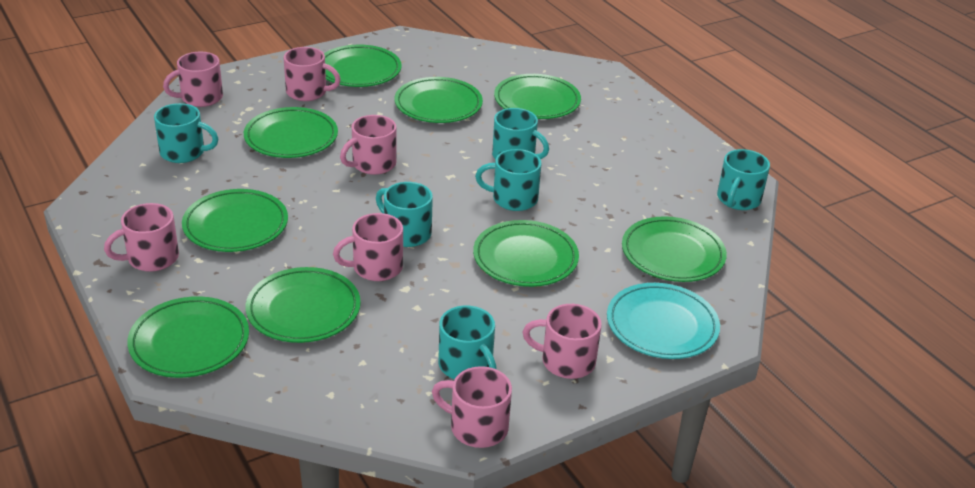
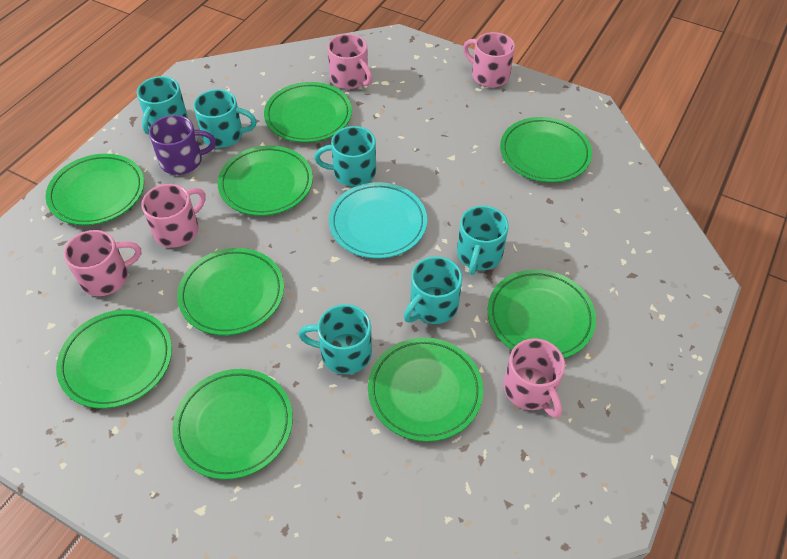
pink mug: [104,203,179,272] [163,51,223,107] [284,47,341,101] [333,213,403,281] [340,115,396,175] [432,366,512,448] [522,304,602,379] = 7 -> [64,230,141,296] [141,184,205,248] [327,34,372,89] [463,32,515,88] [503,338,565,418] = 5
purple mug: none = 0 -> [149,115,216,175] = 1

